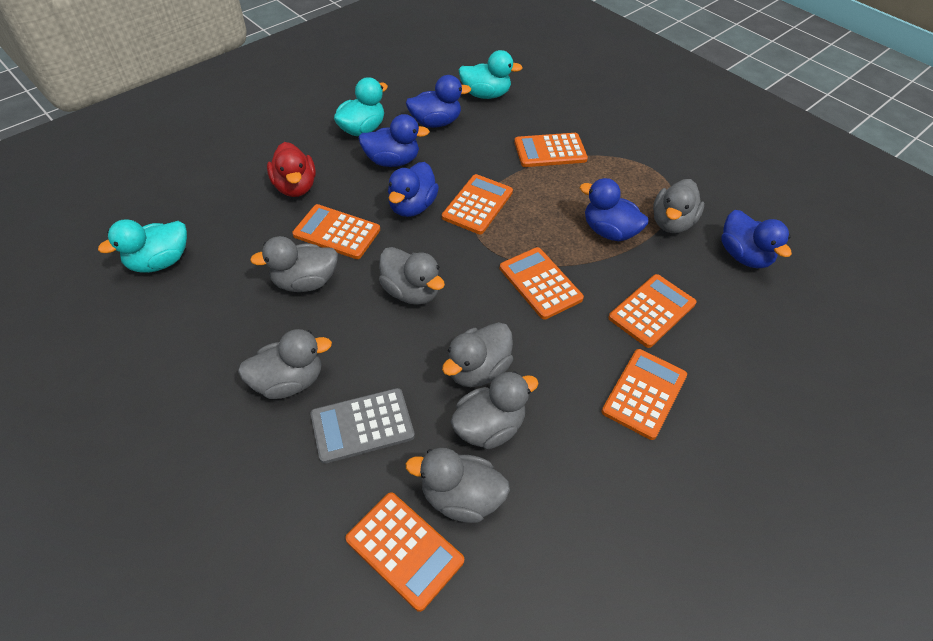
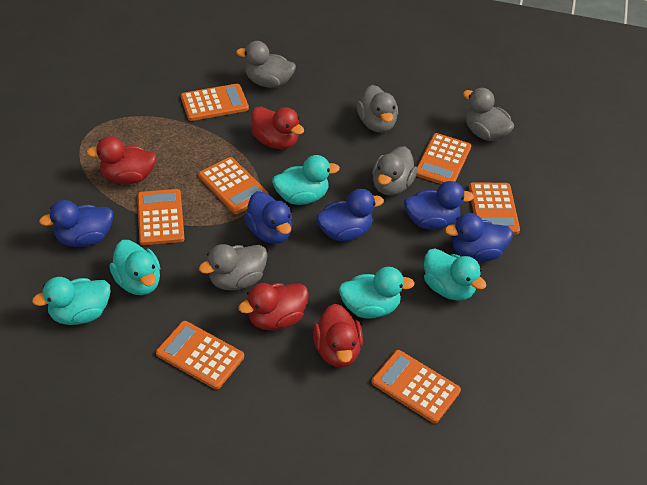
grey calculator: [310,388,415,464] = 1 -> none = 0
grey duck: [238,329,332,399] [250,236,338,292] [379,247,445,305] [406,448,510,523] [442,322,513,387] [451,371,539,449] [653,179,704,233] = 7 -> [199,244,267,291] [236,41,296,88] [357,85,398,133] [372,146,417,196] [463,88,514,141] = 5
red duck: [267,142,316,197] = 1 -> [86,136,156,184] [238,283,309,330] [251,106,304,149] [313,304,363,367] = 4
turquoise duck: [98,219,187,273] [334,77,388,136] [459,50,523,99] = 3 -> [32,277,110,325] [109,240,161,295] [272,155,340,205] [339,267,415,319] [424,248,486,300] = 5

